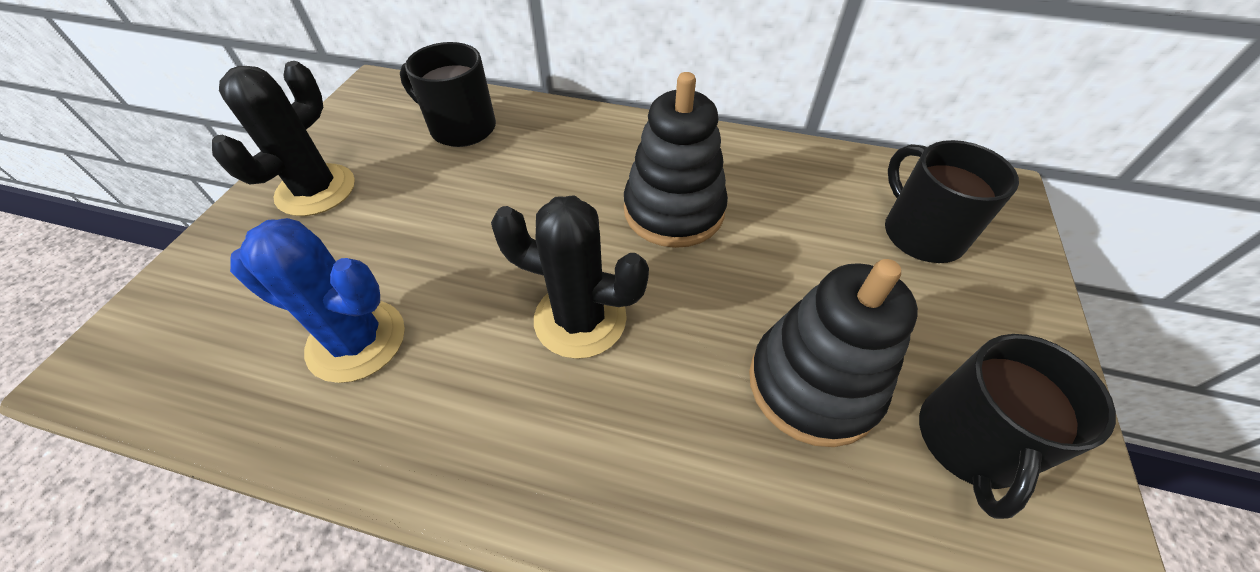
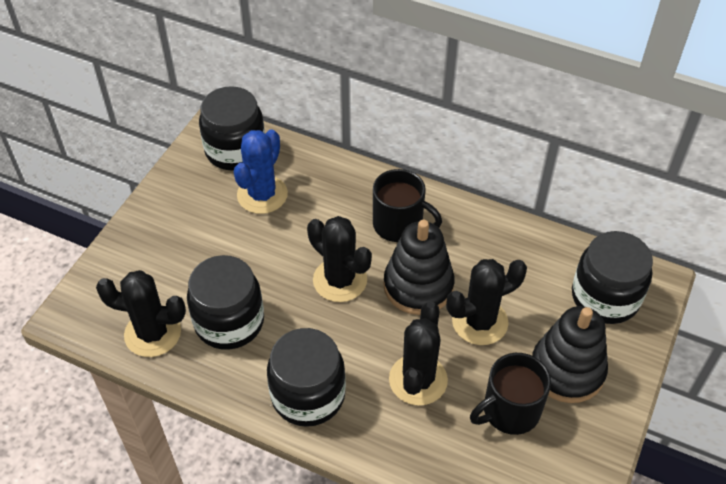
black cactus: [212,61,355,216] [491,196,649,359] = 2 -> [96,270,186,357] [307,216,372,302] [389,301,448,406] [446,259,527,345] = 4
black jar: none = 0 -> [187,255,264,350] [199,86,265,171] [267,328,346,427] [572,231,653,324] = 4
black mug: [400,42,496,147] [885,140,1019,263] [919,334,1116,519] = 3 -> [373,169,442,242] [470,353,551,435] = 2

